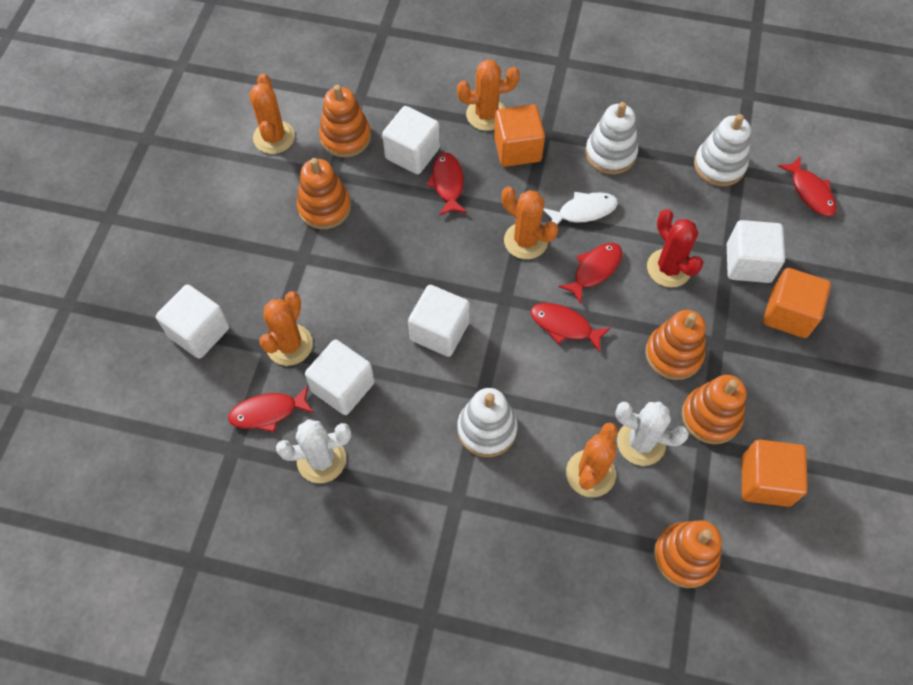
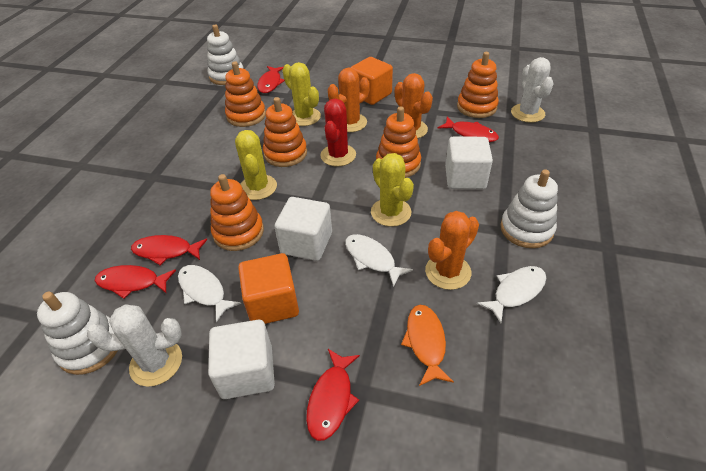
orange cactus: [249,73,295,154] [259,291,313,366] [457,59,520,131] [502,187,558,259] [566,422,618,497] = 5 -> [328,68,370,132] [395,73,433,139] [425,211,479,290] = 3
orange cube: [494,104,545,167] [742,440,808,507] [763,268,831,338] = 3 -> [238,253,299,324] [350,57,393,105] = 2
orange fish: none = 0 -> [401,305,454,386] = 1
white cube: [156,284,229,359] [305,340,375,415] [382,106,440,174] [408,285,470,357] [727,220,785,283] = 5 -> [208,320,275,399] [274,197,332,261] [445,136,493,189] = 3
white fish: [543,192,618,225] = 1 -> [178,265,241,322] [345,234,413,287] [477,266,546,323] = 3
yellow cactus: none = 0 -> [235,130,277,200] [282,62,321,126] [371,153,414,227] = 3

